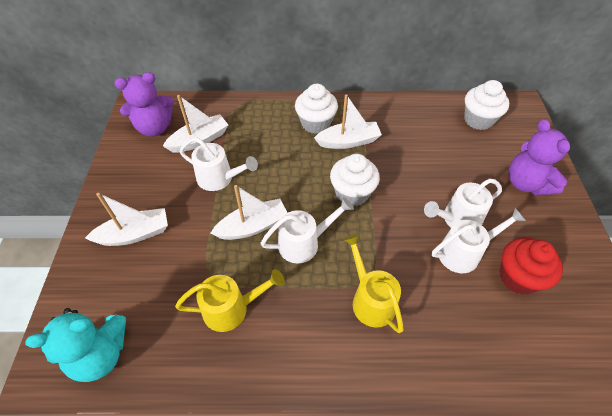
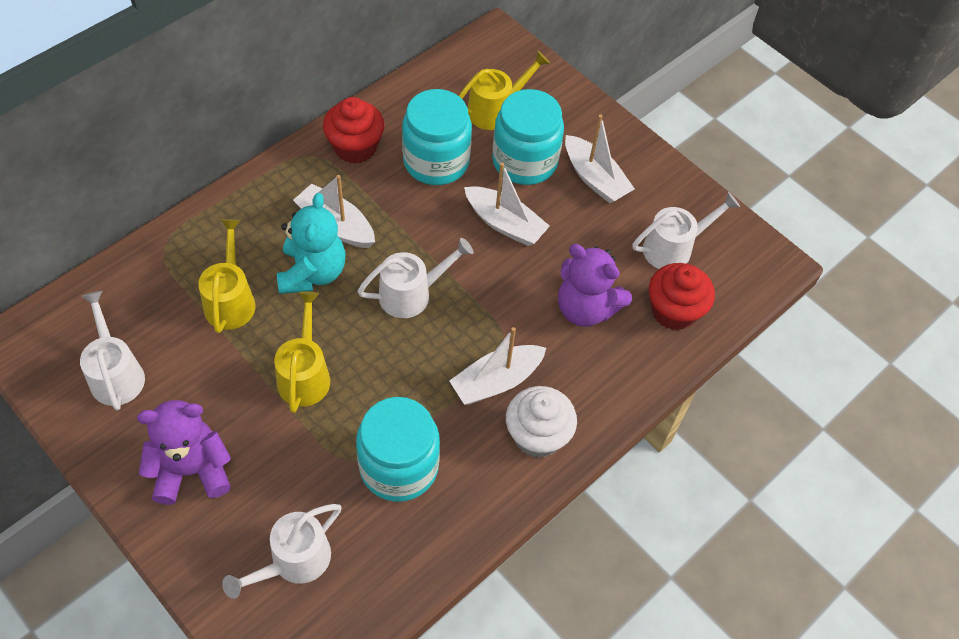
red cupcake: [499,237,563,295] = 1 -> [323,97,384,164] [649,263,715,330] = 2
turquoise jar: none = 0 -> [356,397,440,502] [402,89,472,185] [492,89,564,185] = 3
white cupcake: [295,84,338,134] [330,154,380,206] [464,80,509,130] = 3 -> [506,386,577,458] = 1
yellow watering can: [175,269,285,332] [343,234,404,333] = 2 -> [198,219,255,333] [274,291,330,413] [459,51,550,130] = 3

